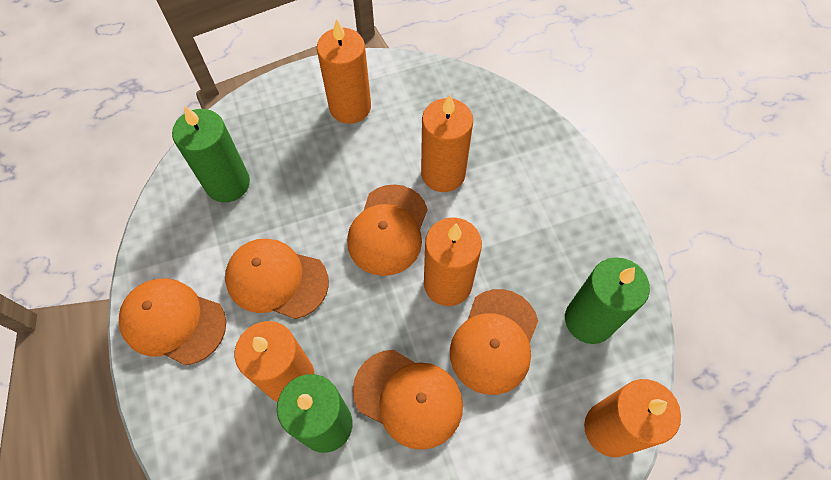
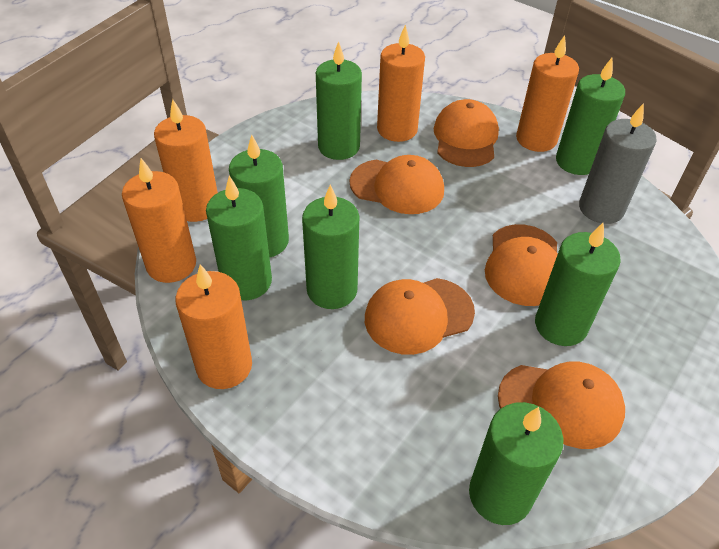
green candle: [172,106,250,202] [277,374,353,453] [565,257,650,344] = 3 -> [206,176,272,300] [229,134,289,258] [302,185,359,309] [316,41,362,160] [469,402,563,525] [535,222,621,346] [556,58,625,175] = 7
grey candle: none = 0 -> [579,103,657,224] = 1

